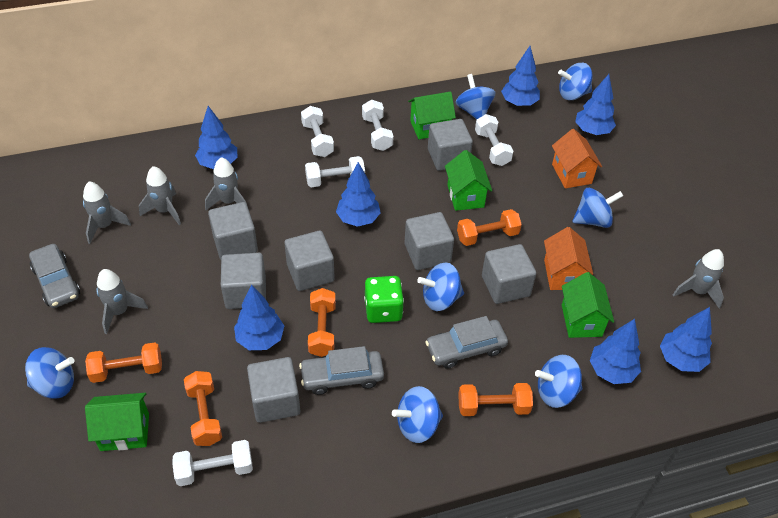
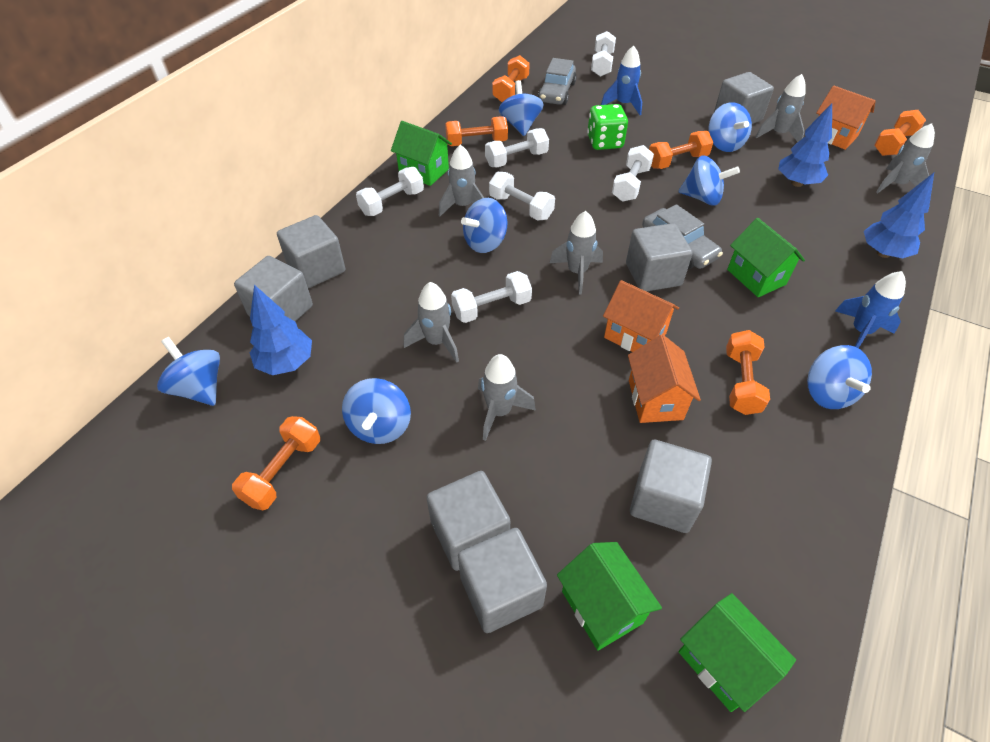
blue rocket: none = 0 -> [601,46,642,115] [835,271,906,348] = 2
blue tree: [195,106,237,169] [234,285,284,350] [336,162,381,227] [501,46,540,106] [575,74,616,135] [590,319,641,384] [660,307,712,372] = 7 -> [250,285,312,375] [778,103,832,187] [864,173,934,258] = 3
grey car: [29,244,80,308] [299,346,384,395] [425,316,508,369] = 3 -> [538,58,577,105] [642,204,723,269] = 2
grey rocket: [83,181,131,244] [96,269,148,334] [139,166,181,225] [205,157,247,210] [673,249,724,309] = 5 -> [404,282,459,363] [439,145,484,216] [478,354,536,441] [550,211,603,295] [756,74,806,142] [876,124,935,193] = 6
orange dumbbell: [85,342,162,383] [184,371,222,446] [308,288,336,357] [457,209,522,246] [458,383,533,416] = 5 -> [232,416,320,511] [445,116,508,146] [492,55,530,102] [649,131,713,169] [726,330,770,415] [874,110,926,156] = 6
orange house: [544,227,593,290] [552,129,602,189] = 2 -> [603,280,679,352] [628,335,701,423] [816,85,876,150] = 3
white dumbbell: [172,440,253,486] [301,106,334,157] [305,156,365,187] [362,100,393,151] [475,114,513,166] = 5 -> [356,167,424,216] [451,271,532,323] [485,128,549,167] [489,172,555,220] [591,31,616,77] [612,145,654,202] = 6

